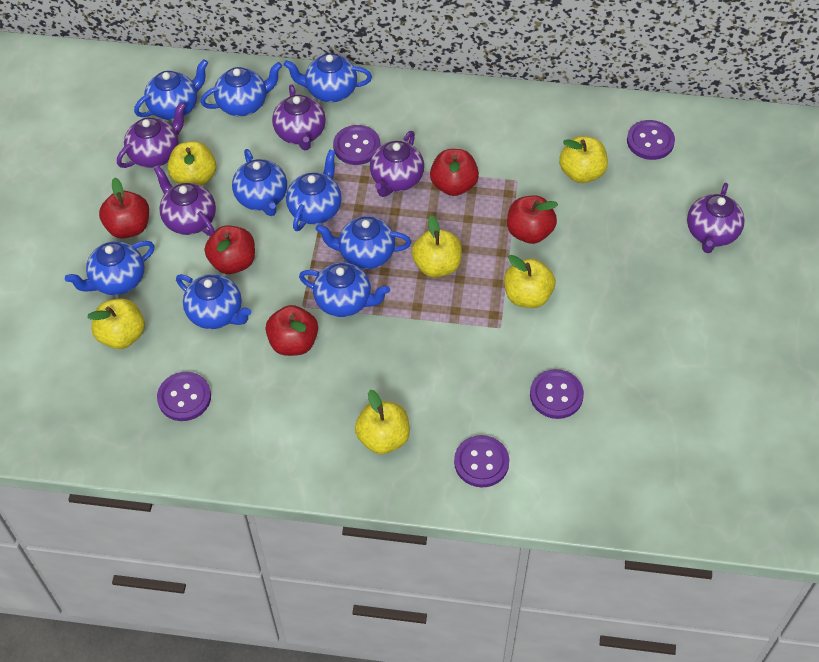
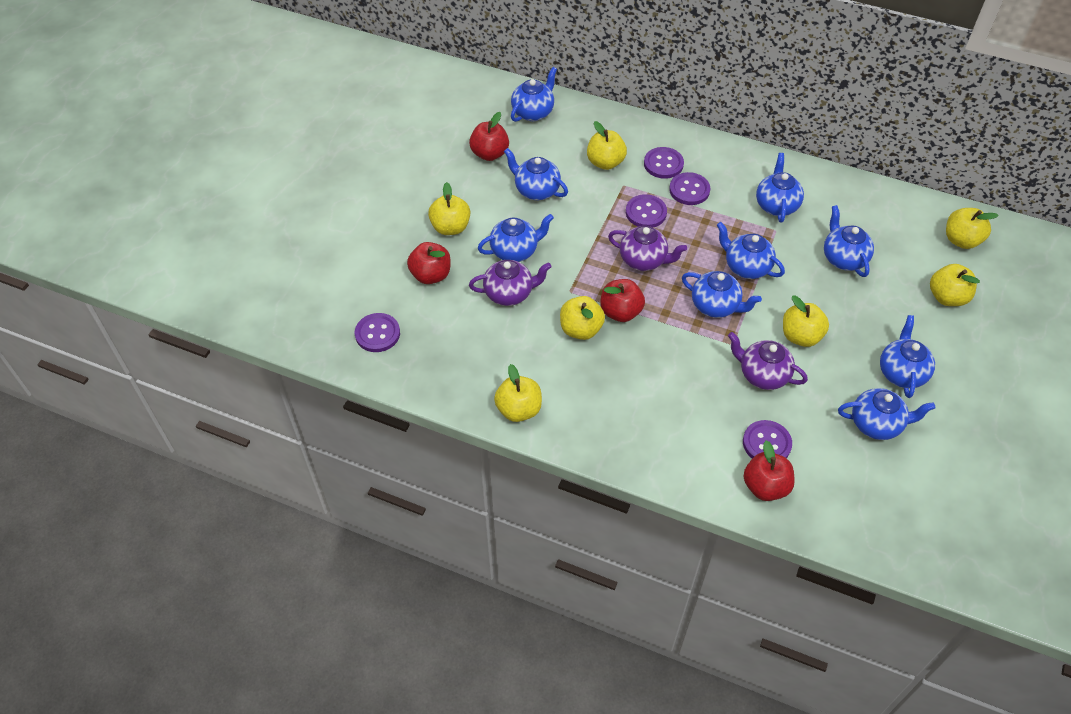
purple teapot: [117,102,186,168] [154,165,216,236] [272,84,326,150] [370,131,424,197] [687,183,745,253] = 5 -> [469,260,552,306] [608,226,687,271] [728,332,808,390] = 3
red apple: [99,177,149,239] [205,225,255,274] [266,305,318,356] [430,149,479,196] [507,195,558,244] = 5 -> [407,242,451,284] [469,112,509,161] [600,279,645,322] [743,440,795,501] = 4
yellow apple: [87,299,145,349] [167,141,216,186] [355,390,410,454] [411,215,462,277] [504,255,555,308] [559,136,608,183] = 6 -> [428,182,470,235] [494,364,542,422] [560,296,605,340] [587,121,627,170] [783,295,829,347] [930,264,980,306] [946,208,999,249] = 7

